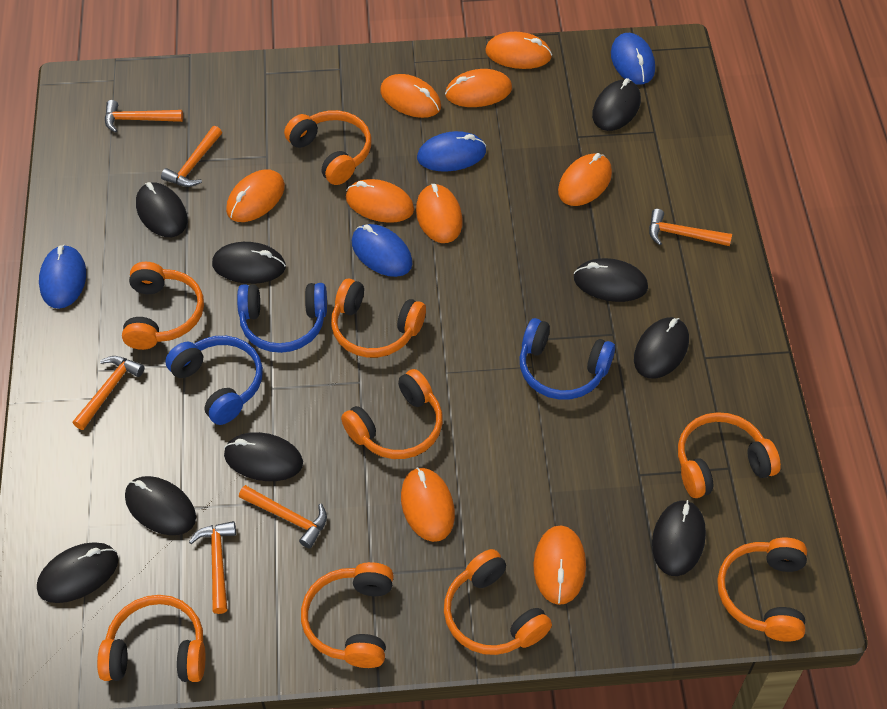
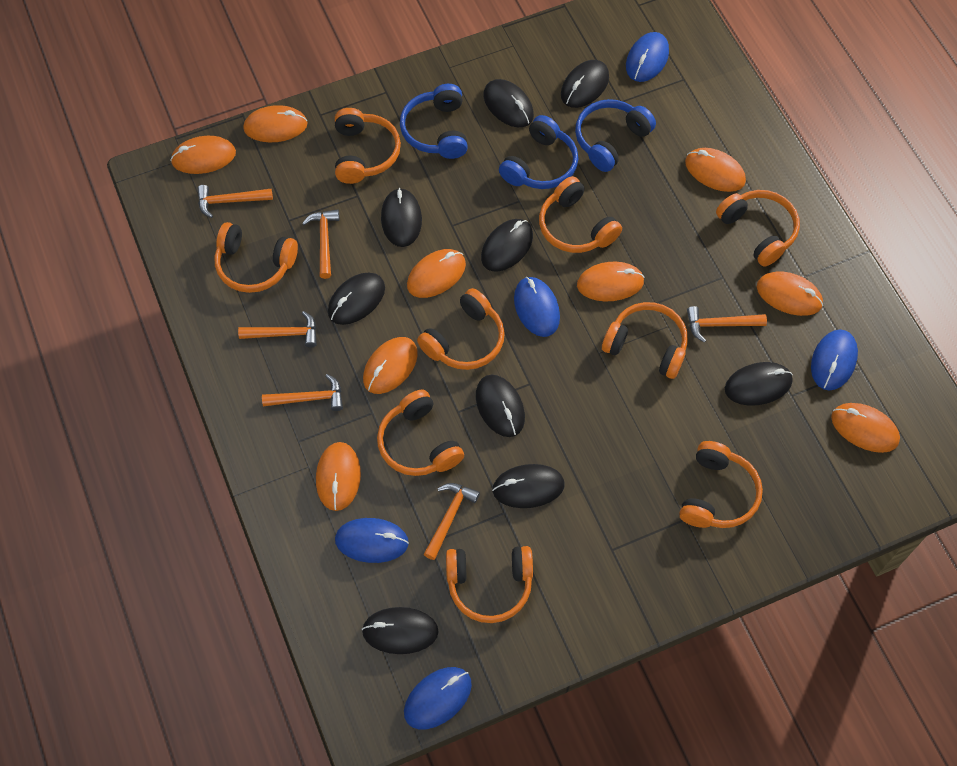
blue mouse: [39,245,86,309] [352,224,413,277] [417,131,486,172] [611,33,655,85] = 4 -> [335,518,409,563] [404,667,472,729] [514,277,560,337] [626,32,669,82] [811,329,858,390] = 5

